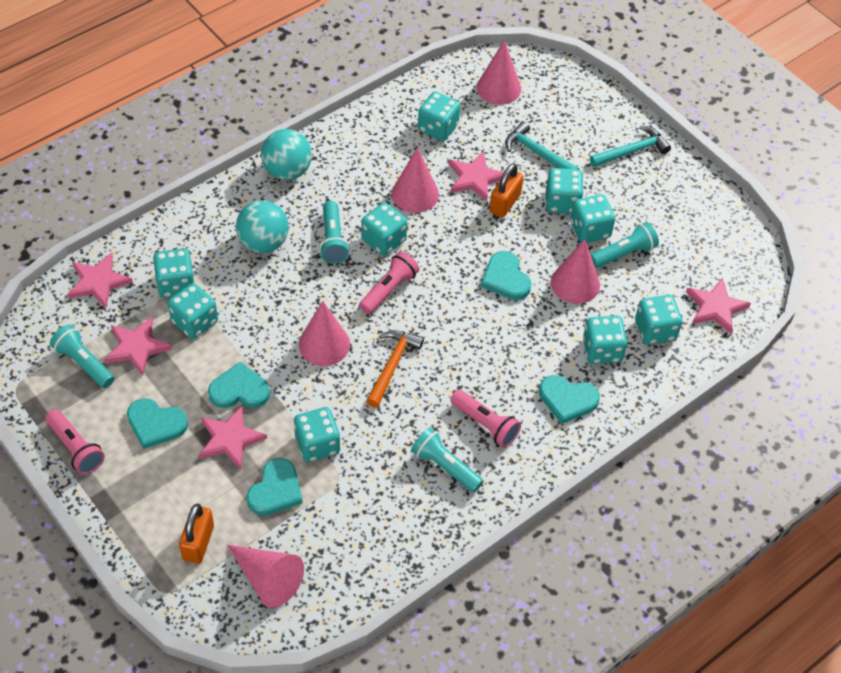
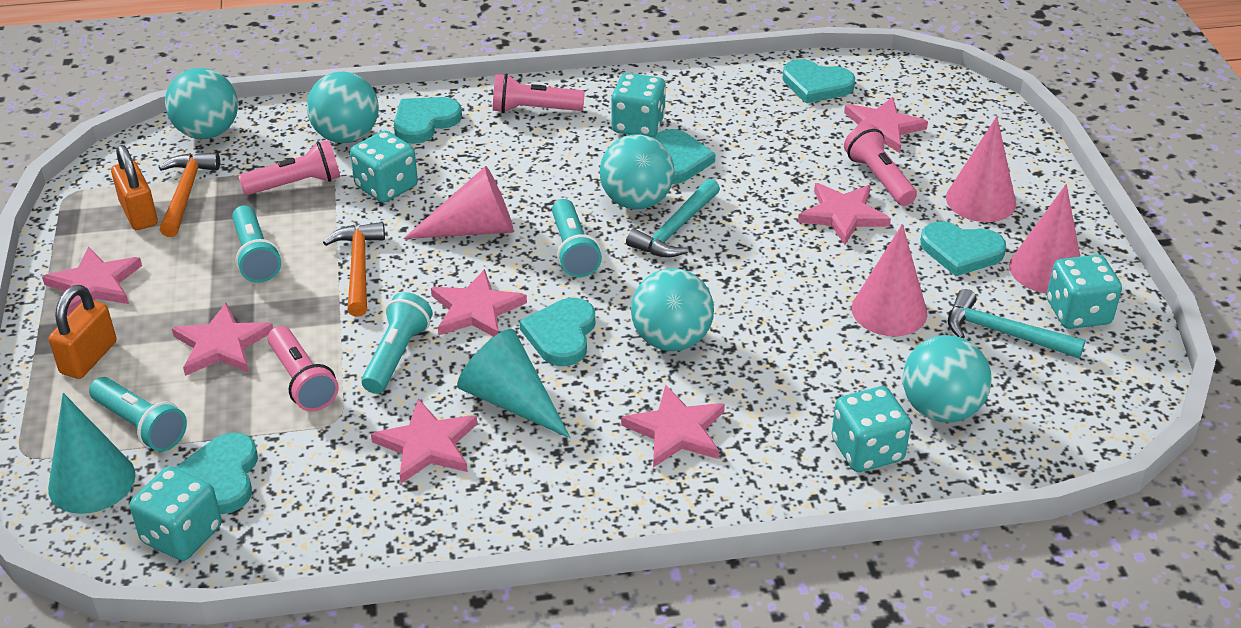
orange hammer: [366,330,424,408] = 1 -> [159,153,220,237] [323,222,385,317] = 2
pink cone: [227,545,304,608] [299,301,350,366] [392,147,439,213] [477,40,521,104] [551,239,600,304] = 5 -> [403,166,514,239] [852,224,927,336] [946,116,1016,222] [1009,184,1080,293] = 4
pink flashlight: [46,409,105,475] [359,251,419,314] [450,390,521,448] = 3 -> [238,140,340,195] [268,326,339,412] [493,74,585,113] [844,124,917,206] = 4
pink star: [67,252,133,309] [104,317,172,376] [199,406,267,469] [449,151,504,202] [686,278,751,334] = 5 -> [42,247,142,317] [172,303,273,376] [371,398,477,483] [431,269,527,337] [621,385,725,468] [798,183,891,245] [844,97,928,153] = 7
turquoise ball: [236,200,289,253] [261,129,312,180] = 2 -> [165,68,238,139] [307,71,379,143] [600,134,674,209] [631,268,714,351] [902,335,992,422] = 5
turquoise cone: none = 0 -> [48,393,136,514] [457,329,571,438] = 2
turquoise dice: [153,248,195,298] [168,283,218,339] [294,407,340,462] [361,202,407,256] [418,91,460,141] [545,168,584,214] [570,194,615,243] [583,316,627,364] [635,295,682,345] = 9 -> [130,466,222,561] [350,130,418,203] [611,73,666,137] [832,386,911,472] [1047,255,1122,329] = 5
turquoise heart: [127,398,188,449] [208,361,270,408] [247,458,303,516] [481,251,532,300] [539,375,600,424] = 5 -> [175,432,258,514] [394,97,462,144] [520,298,595,366] [653,129,716,184] [782,59,855,103] [920,221,1006,276] = 6

